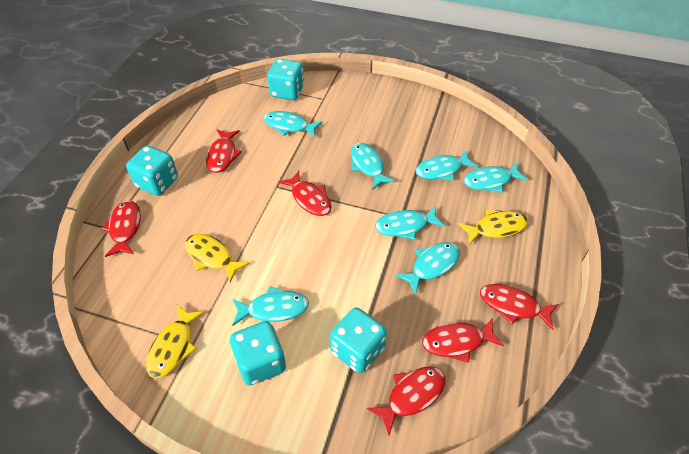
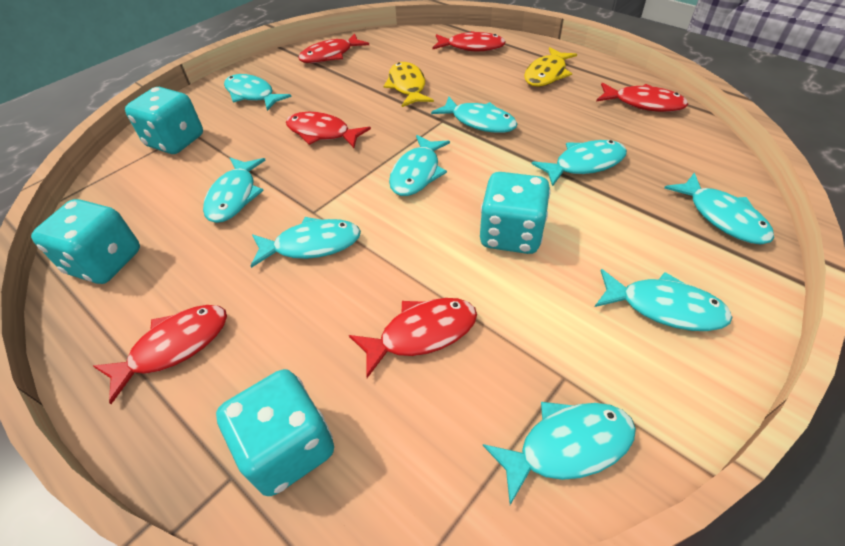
turquoise fish: [232,286,309,326] [264,111,323,138] [351,143,395,190] [375,206,445,240] [395,242,460,295] [415,150,478,181] [463,162,528,193] = 7 -> [203,158,266,223] [224,74,292,111] [251,217,361,268] [389,135,450,196] [431,97,517,133] [483,402,636,505] [532,140,627,186] [595,269,733,331] [664,173,774,244] = 9
yellow fish: [146,305,205,378] [185,234,250,282] [458,210,528,245] = 3 -> [383,62,434,107] [524,47,577,87] = 2

